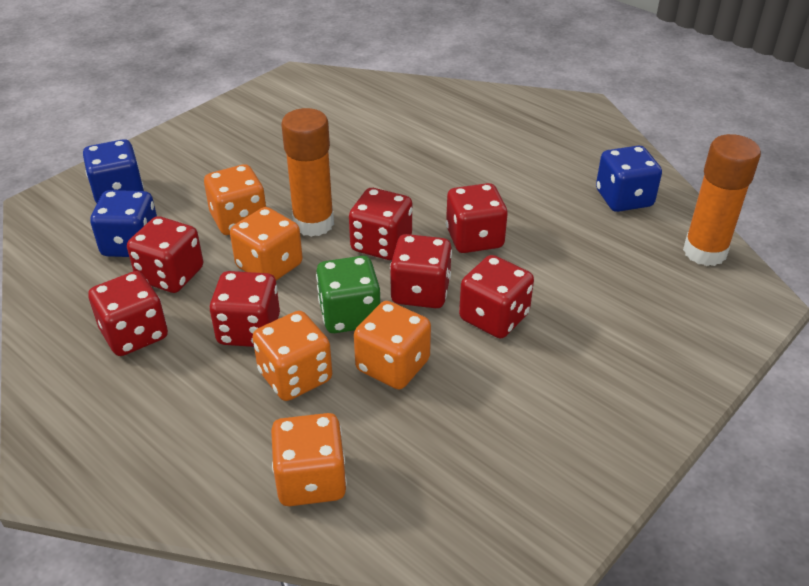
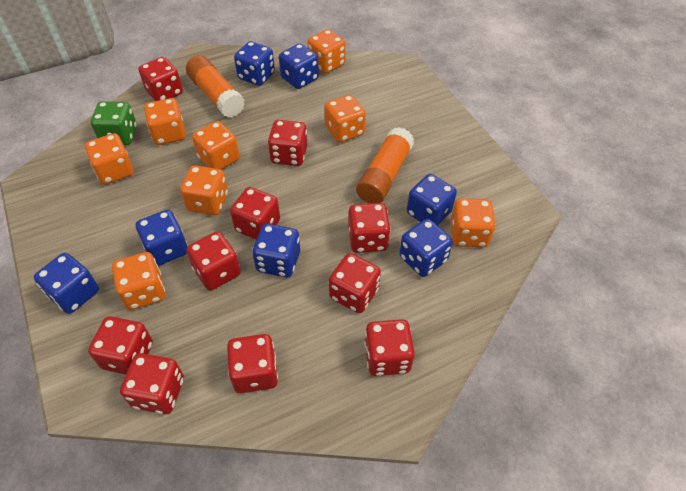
blue dice: [83,139,144,203] [90,190,157,257] [596,145,662,212] = 3 -> [34,253,99,314] [136,210,188,266] [234,41,275,86] [252,224,300,278] [279,43,319,89] [399,219,453,277] [407,174,457,225] = 7
orange dice: [204,164,266,235] [230,207,303,280] [252,311,332,401] [271,413,347,506] [354,301,431,389] = 5 -> [85,133,134,185] [112,252,165,310] [144,98,186,145] [180,165,228,215] [192,121,240,170] [307,29,346,74] [324,95,366,143] [451,198,496,247] = 8
red dice: [88,271,168,356] [127,216,203,293] [210,271,280,347] [349,188,412,260] [390,234,452,308] [446,183,508,253] [459,255,534,338] = 7 -> [88,316,153,374] [120,353,184,414] [139,57,183,101] [186,231,241,290] [227,334,278,393] [230,187,280,240] [268,120,307,166] [329,253,381,313] [348,203,391,253] [365,319,415,376] = 10

